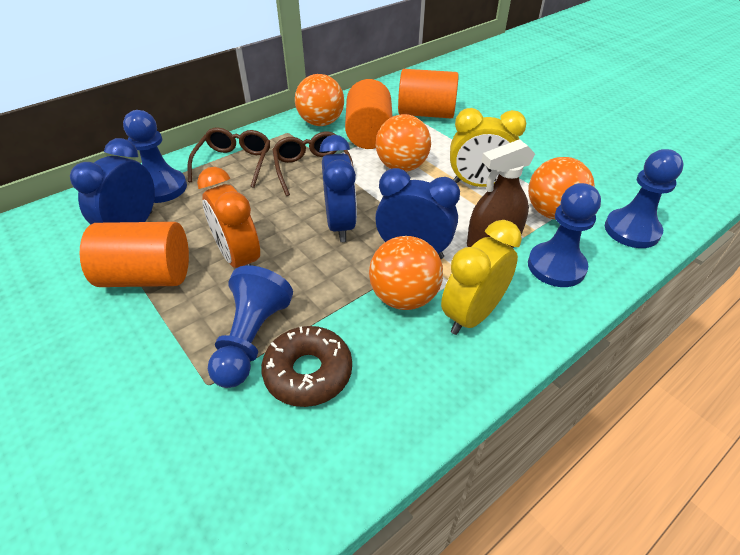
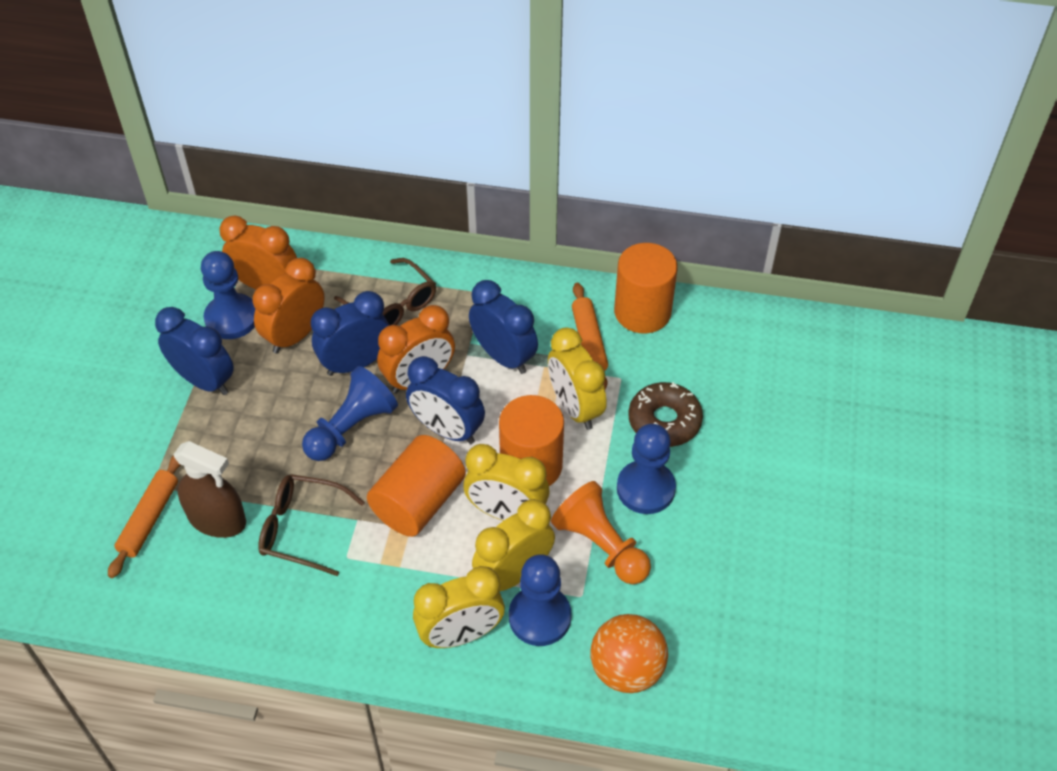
blue clock: [70,138,155,225] [320,135,357,242] [375,168,460,259] = 3 -> [155,307,234,395] [311,291,390,376] [406,356,485,444] [469,280,538,374] = 4
orange ball: [295,74,344,126] [369,236,443,310] [376,114,431,172] [528,157,595,220] = 4 -> [590,614,668,693] = 1
orange clock: [197,167,260,268] = 1 -> [220,216,297,289] [253,258,325,354] [377,305,455,394] = 3
orange pawn: none = 0 -> [551,481,651,584] = 1
orange rolling pin: none = 0 -> [108,455,181,578] [572,283,608,390] = 2
yellow clock: [441,220,522,335] [450,108,526,187] = 2 -> [413,566,505,648] [463,444,550,521] [472,499,555,592] [548,327,607,430] = 4

